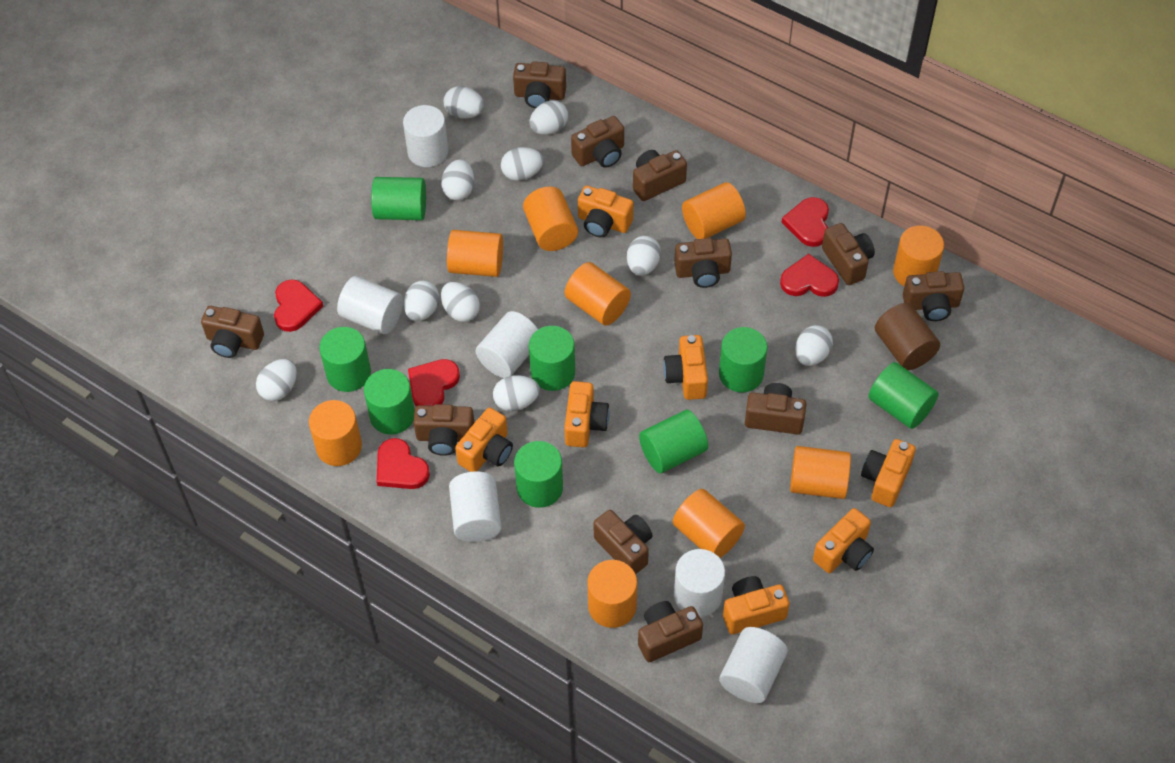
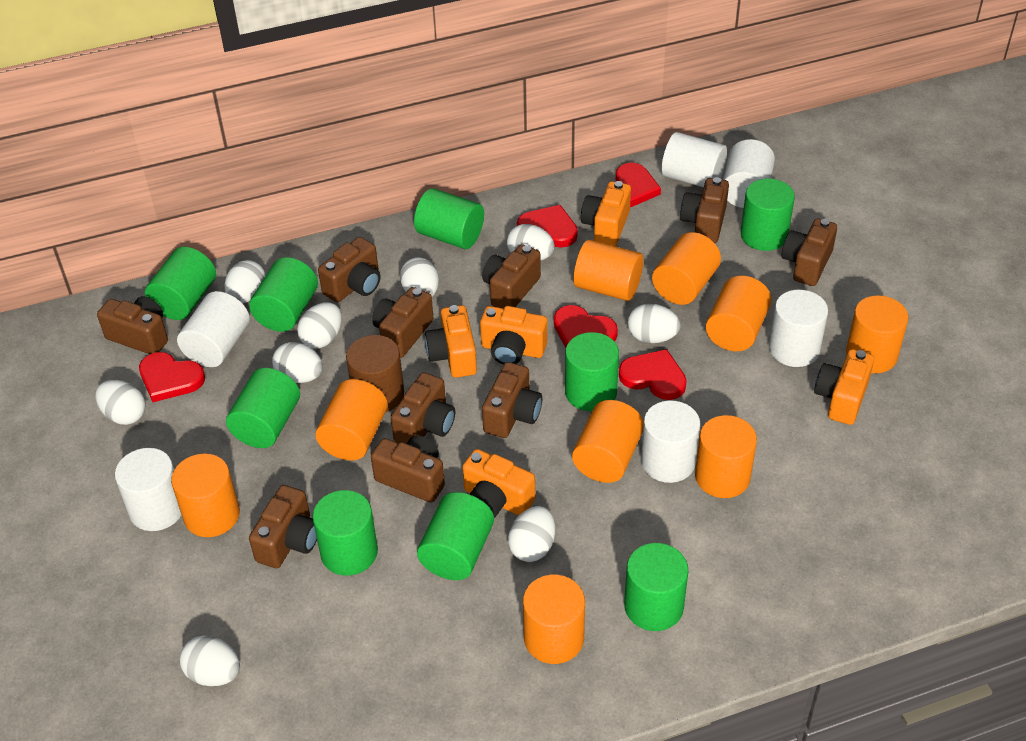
brown camera: [201,306,264,358] [413,404,475,456] [513,61,566,108] [571,116,624,168] [594,510,652,574] [633,150,687,201] [638,601,703,662] [674,238,732,288] [745,383,806,434] [822,223,875,285] [903,271,964,321] = 11 -> [97,296,168,354] [249,485,317,568] [318,237,380,302] [371,435,445,503] [372,287,433,358] [391,372,455,444] [482,244,541,308] [482,362,542,438] [680,177,729,243] [782,218,837,286] = 10
green cylinder: [319,327,371,392] [364,369,415,435] [371,177,426,220] [514,441,563,508] [529,326,575,391] [639,410,708,474] [719,327,767,392] [869,362,939,429] = 8 -> [145,247,216,320] [226,368,300,448] [249,257,318,332] [313,490,378,576] [414,188,484,249] [417,492,494,580] [565,332,619,411] [624,543,688,631] [741,178,795,251] = 9
orange camera: [455,408,513,472] [564,381,610,447] [578,185,633,237] [663,335,708,400] [723,576,790,634] [813,508,874,573] [861,439,916,507] = 7 -> [425,305,477,378] [463,449,535,518] [480,306,547,365] [581,181,631,246] [814,349,874,425] = 5
white egg: [256,359,297,401] [404,281,439,321] [441,159,474,200] [441,282,480,322] [444,86,484,119] [493,375,540,411] [501,147,544,181] [529,100,568,135] [627,236,661,276] [795,325,833,366] = 10 -> [95,380,145,425] [179,635,240,686] [224,260,266,303] [272,342,323,383] [297,302,342,348] [400,257,439,297] [507,224,555,260] [508,506,555,562] [628,304,681,343] = 9

